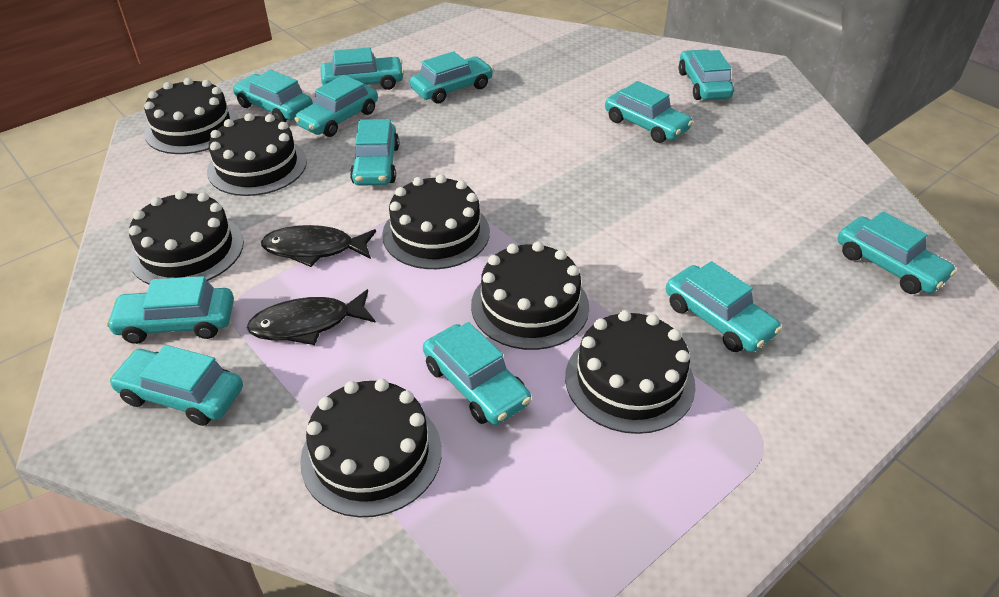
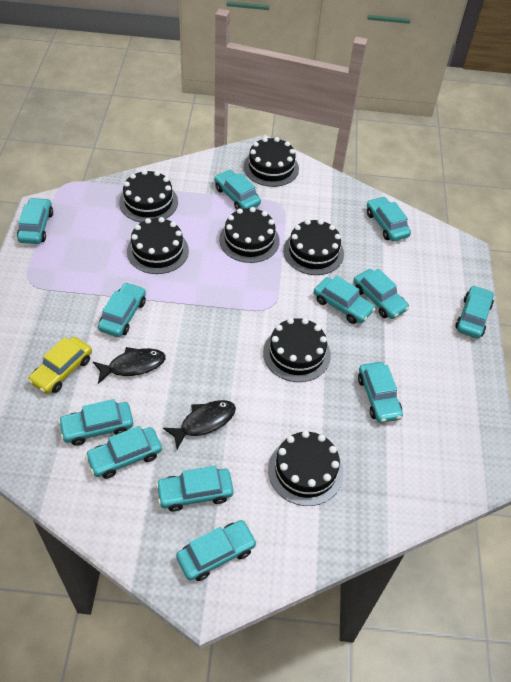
yellow car: none = 0 -> [28,337,92,394] = 1

